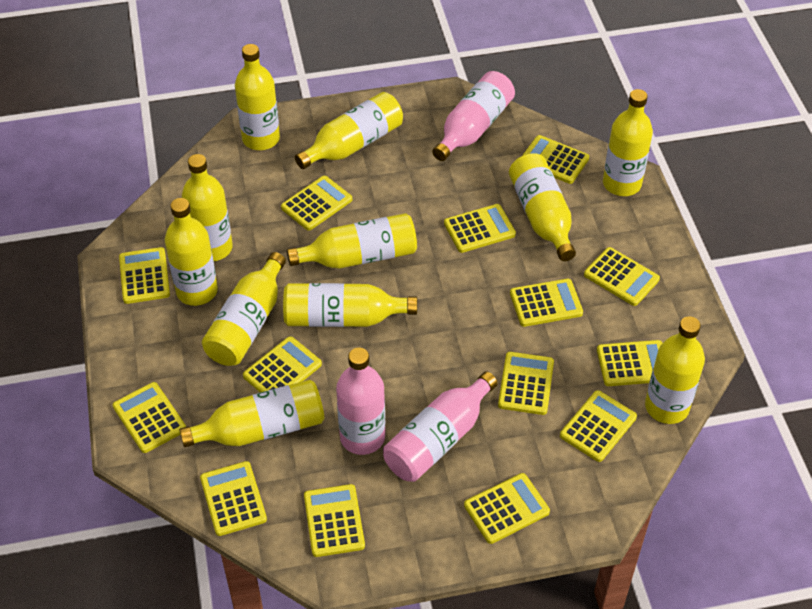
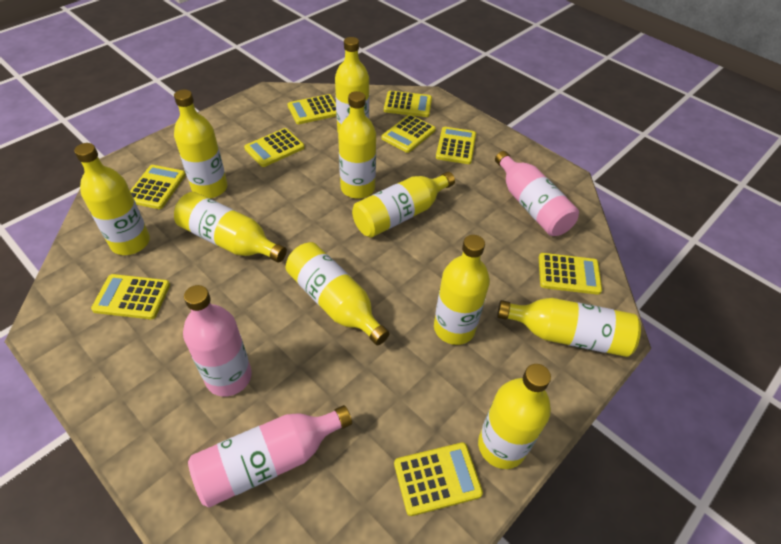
yellow bottle: [165,198,218,306] [179,380,324,447] [182,154,233,261] [202,252,286,366] [235,44,280,150] [283,283,417,327] [287,213,417,269] [295,92,403,169] [509,153,576,261] [603,89,653,196] [645,316,705,424] = 11 -> [74,143,150,255] [174,89,228,198] [174,192,287,263] [286,242,389,345] [335,37,369,132] [338,91,376,199] [352,172,455,238] [434,235,490,345] [478,364,551,469] [497,298,641,357] = 10
yellow calculator: [113,382,186,453] [119,247,170,304] [200,461,267,536] [243,336,322,392] [281,176,352,231] [304,484,365,557] [444,204,516,253] [464,473,550,544] [498,352,554,415] [510,279,583,327] [522,135,589,184] [560,390,637,462] [584,247,660,306] [597,340,662,386] = 14 -> [91,274,170,319] [130,165,186,209] [244,128,305,167] [288,94,336,124] [381,114,436,153] [384,91,432,117] [394,443,483,516] [436,127,476,164] [539,253,602,295] = 9

